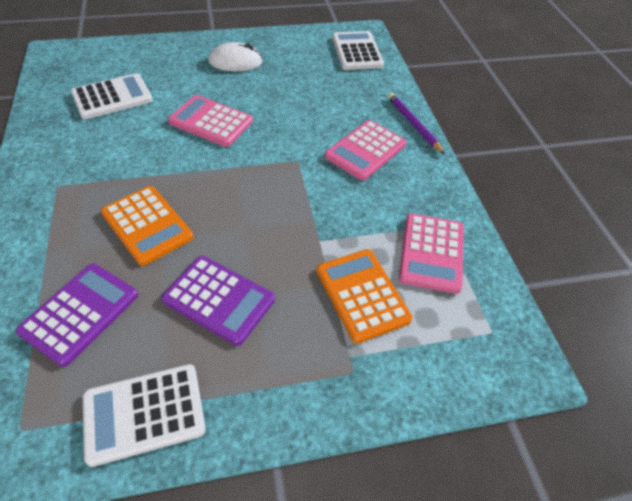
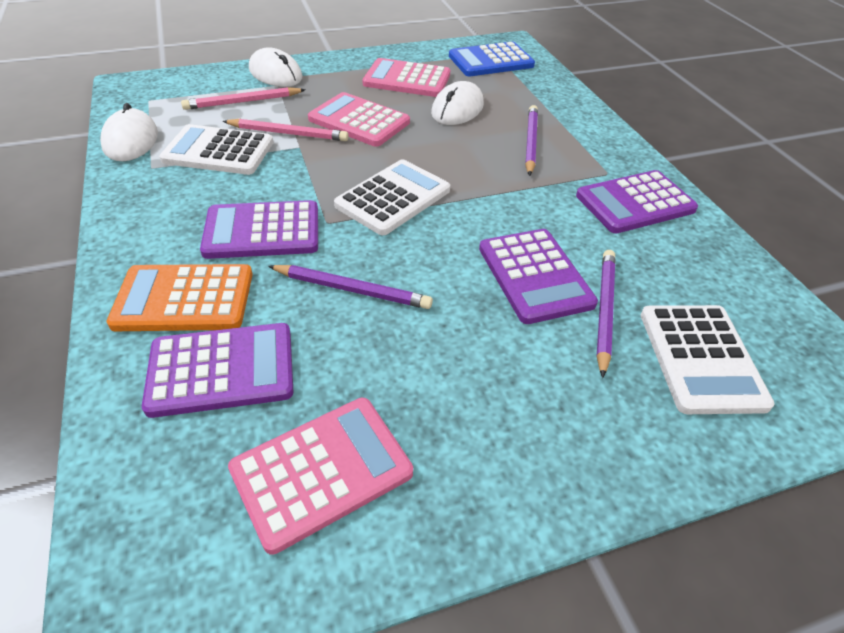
blue calculator: none = 0 -> [449,42,535,76] = 1
orange calculator: [101,186,194,266] [317,249,412,344] = 2 -> [107,264,252,331] = 1
pink pencil: none = 0 -> [181,87,305,110] [222,119,349,141] = 2
purple calculator: [16,263,138,367] [162,256,275,346] = 2 -> [142,323,293,418] [200,200,318,259] [479,229,598,324] [576,170,698,233] = 4
purple pencil: [388,93,445,154] = 1 -> [268,265,433,309] [525,105,538,176] [596,250,615,378] = 3
white mouse: [208,42,263,71] = 1 -> [100,103,158,161] [249,47,303,87] [431,81,484,125] = 3

